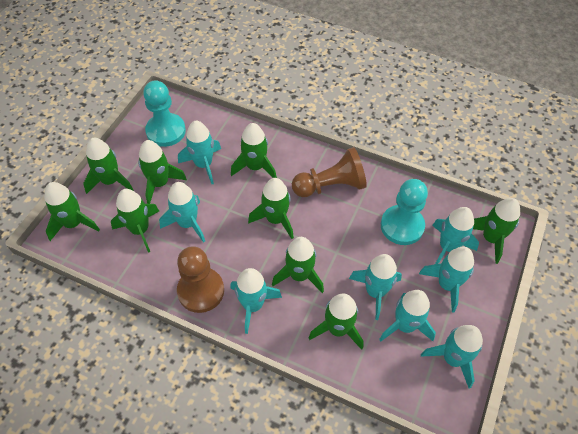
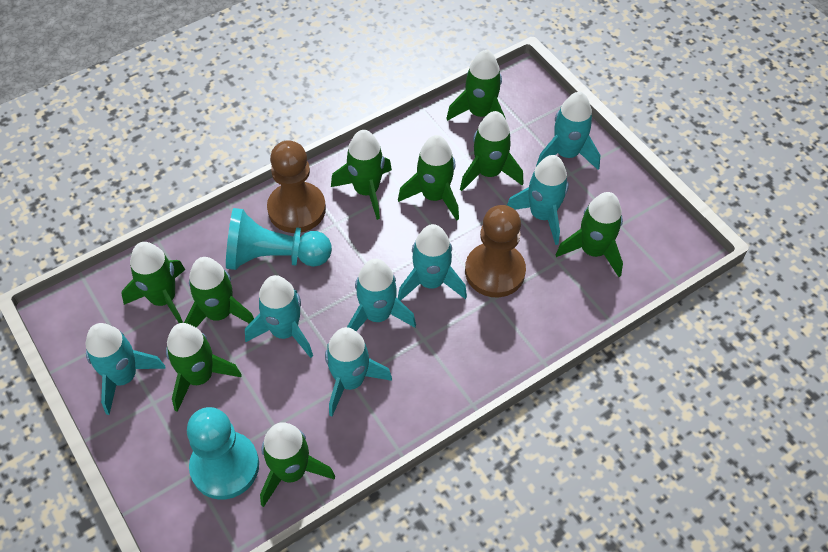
turquoise rocket: [159,182,205,243] [178,121,221,184] [230,268,282,334] [349,254,402,320] [379,290,436,341] [419,247,474,313] [421,325,483,388] [432,207,479,264] = 8 -> [85,323,166,415] [245,275,313,358] [325,327,392,416] [347,259,416,331] [398,224,467,301] [507,155,569,245] [536,92,600,170] = 7

